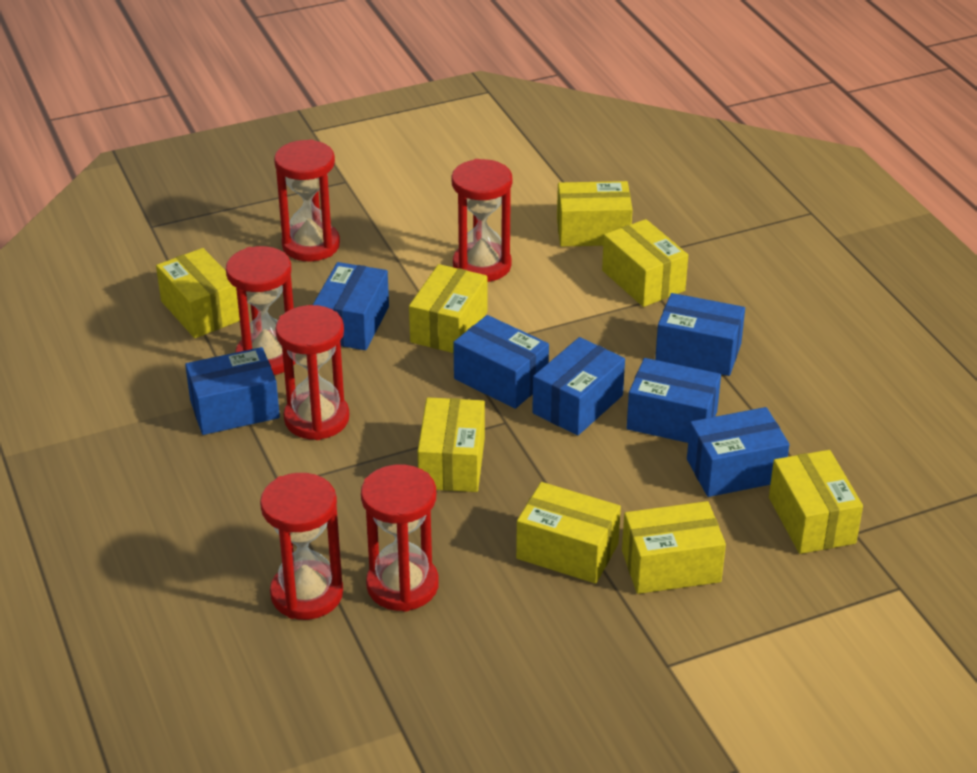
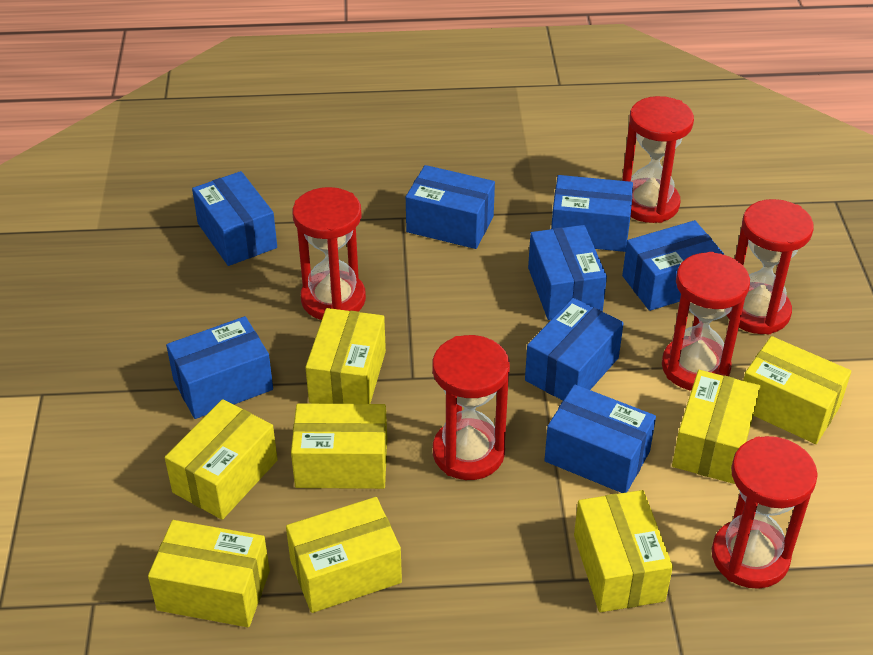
blue box: [185,347,280,435] [313,262,389,350] [453,315,549,409] [532,337,625,436] [627,358,721,443] [655,293,745,376] [687,407,789,497] = 7 -> [166,316,273,419] [192,171,277,266] [406,165,495,249] [525,298,624,401] [528,225,607,320] [545,384,656,493] [551,175,633,252] [622,220,724,311] = 8

